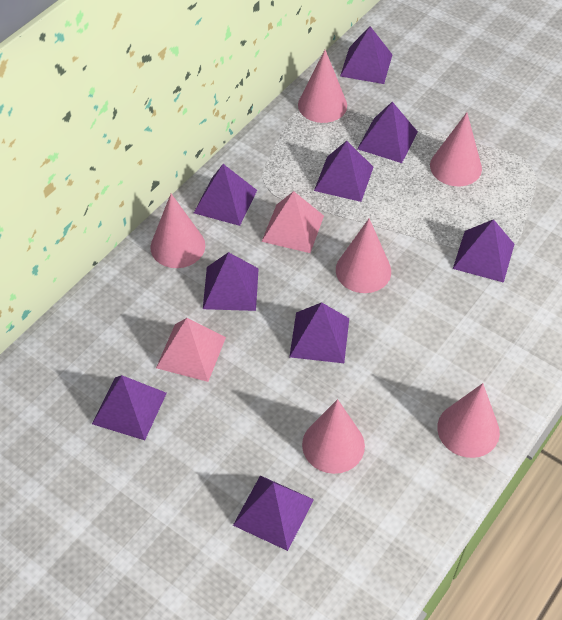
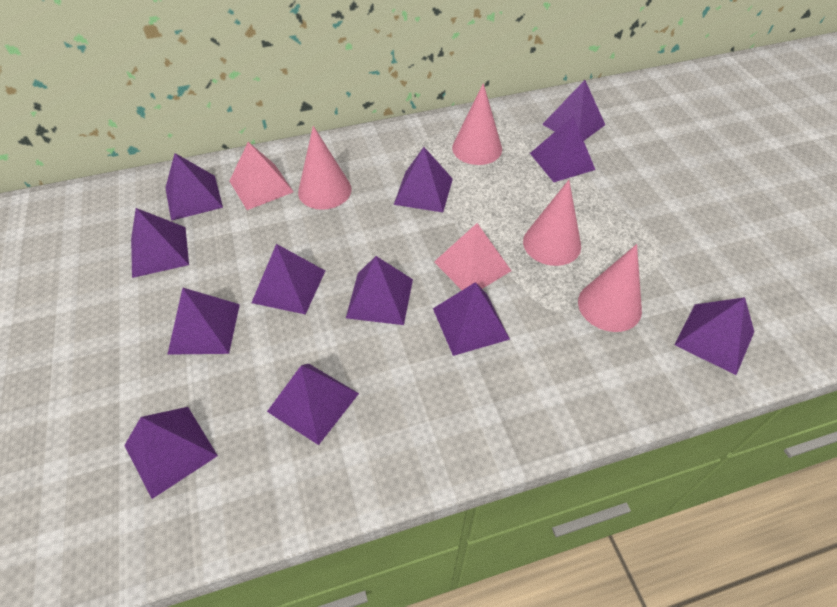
pink cone: [150,194,205,268] [298,50,347,123] [302,399,365,474] [336,218,391,293] [430,112,482,186] [437,383,500,458] = 6 -> [298,126,352,210] [452,83,502,165] [523,180,581,266] [578,244,642,332] = 4
purple pyramid: [92,375,167,440] [194,164,257,226] [203,252,259,311] [233,475,314,551] [289,302,349,363] [314,141,374,202] [340,26,393,84] [357,102,418,163] [453,219,515,283] = 9 -> [124,407,218,499] [131,208,189,278] [165,153,223,221] [167,288,240,355] [251,244,325,315] [267,364,359,445] [346,256,413,325] [394,147,453,212] [433,282,510,356] [530,117,596,182] [542,80,605,141] [675,297,754,375] = 12

